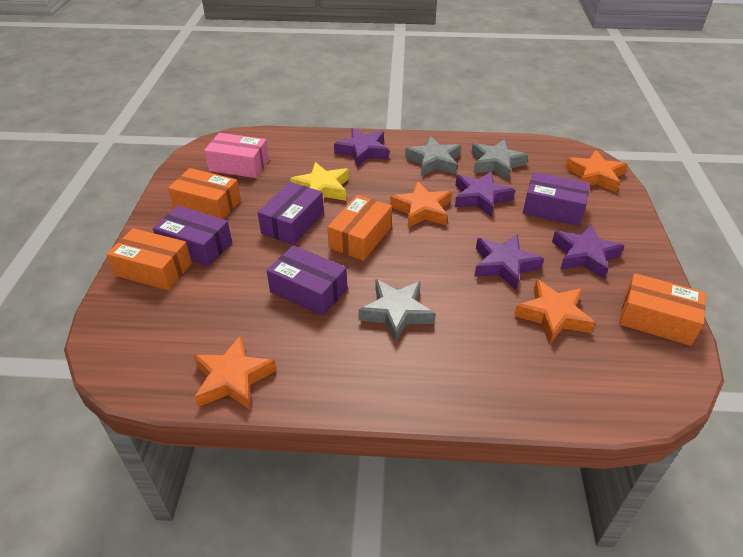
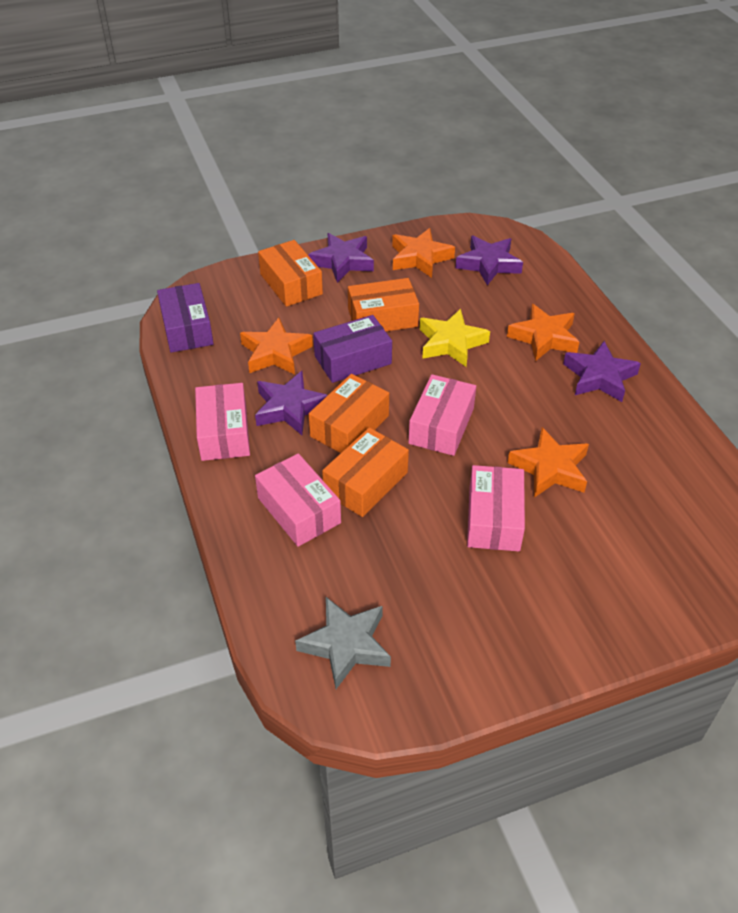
grey star: [358,279,435,343] [405,136,461,176] [471,139,528,180] = 3 -> [295,597,391,689] = 1
pink box: [204,133,269,178] = 1 -> [195,383,250,461] [255,453,341,547] [409,374,476,456] [467,465,525,551] = 4
purple box: [153,206,232,267] [257,182,324,245] [267,245,347,316] [523,172,590,226] = 4 -> [157,283,214,353] [313,315,392,383] = 2

